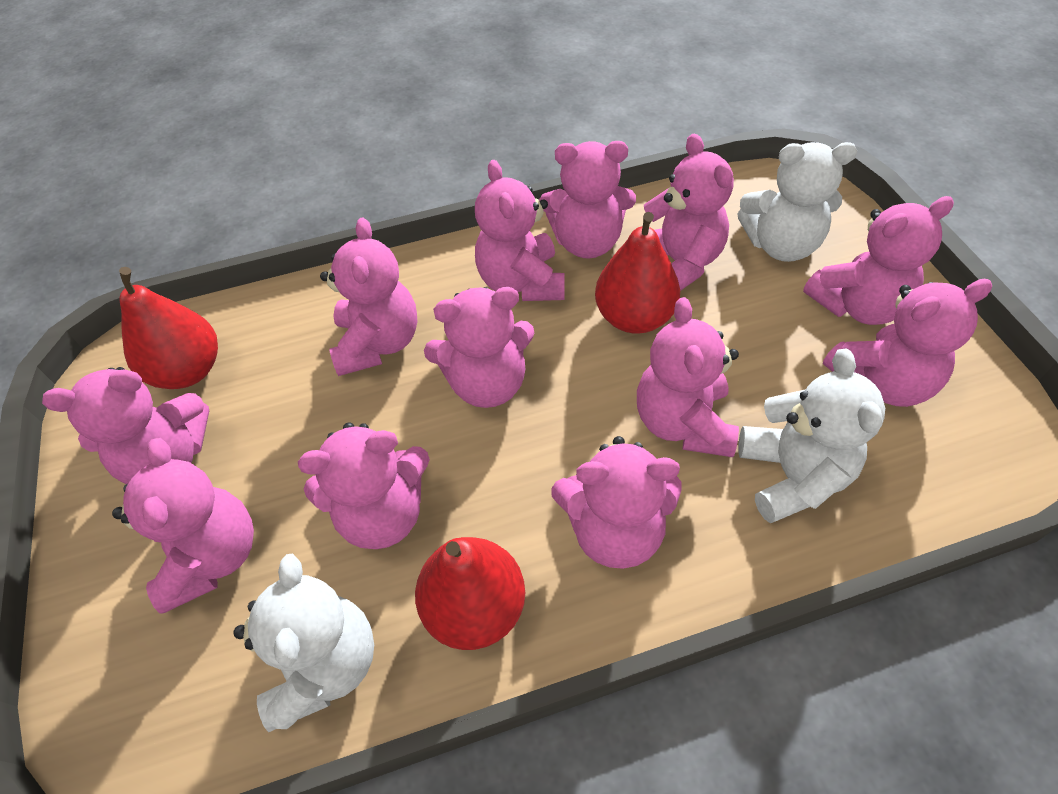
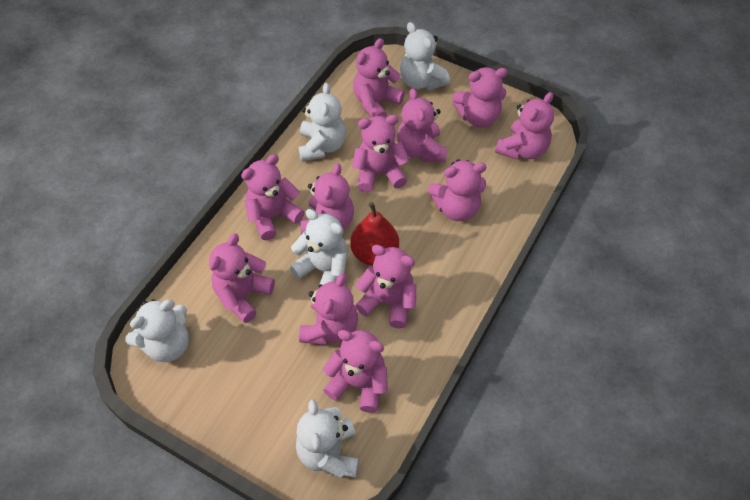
red pear: [119,267,218,389] [415,537,525,650] [595,212,680,334] = 3 -> [350,202,399,266] = 1
white teddy bear: [233,553,374,732] [737,142,857,262] [738,348,885,523] = 3 -> [125,299,189,362] [290,209,348,289] [296,399,359,478] [298,83,346,161] [400,22,450,90] = 5

